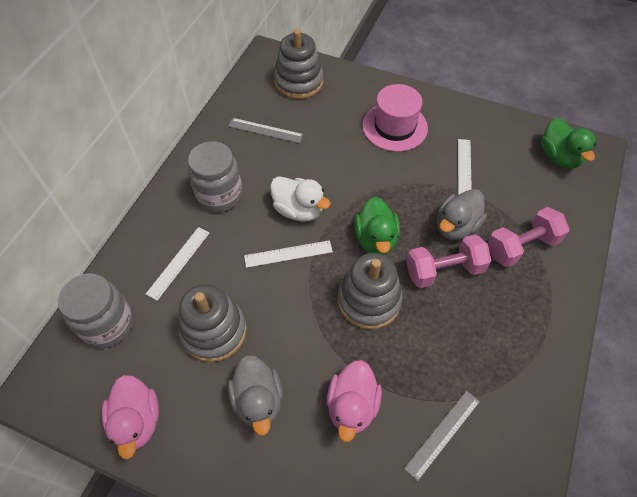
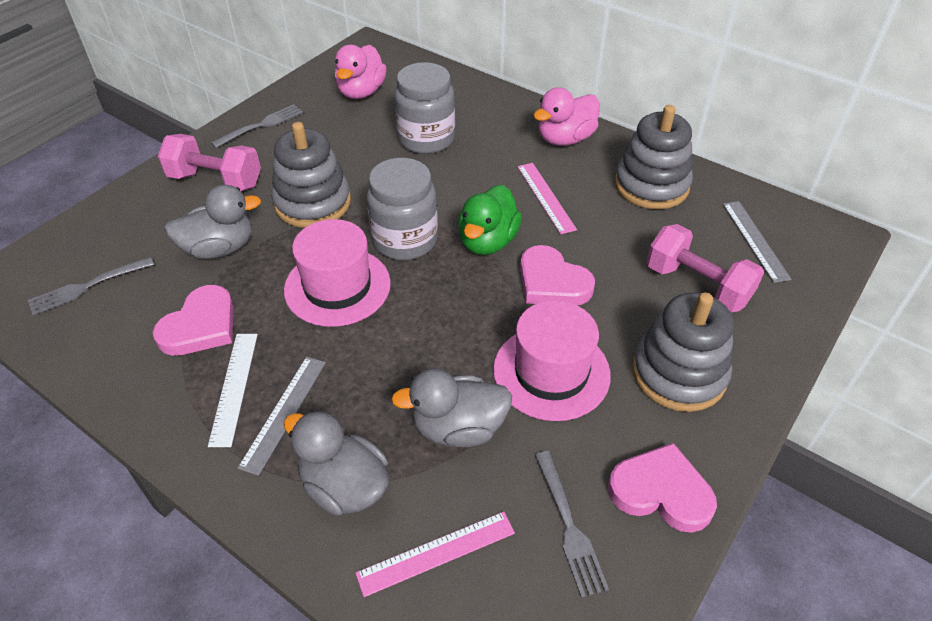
green duck: [354,197,400,255] [541,118,596,168] = 2 -> [458,185,522,255] = 1
grey duck: [228,355,283,436] [437,189,487,240] = 2 -> [164,185,261,259] [283,410,389,516] [391,368,512,447] = 3
grey fork: none = 0 -> [28,257,154,315] [211,104,303,148] [535,451,609,598] = 3
pink hat: [362,84,428,152] = 1 -> [284,219,391,327] [493,300,611,421] = 2
pink heart: none = 0 -> [153,285,234,356] [520,245,595,305] [608,443,717,533] = 3
pink ruler: none = 0 -> [355,512,515,597] [517,163,577,234] = 2
white duck: [270,176,331,222] = 1 -> none = 0
white ruler: [146,227,209,301] [244,240,333,268] [458,139,472,195] = 3 -> [208,334,258,447] = 1

